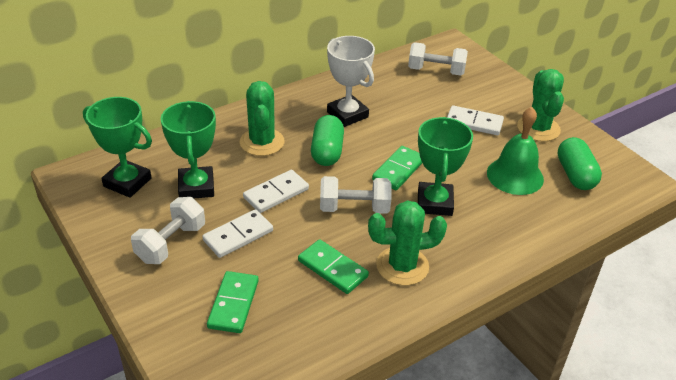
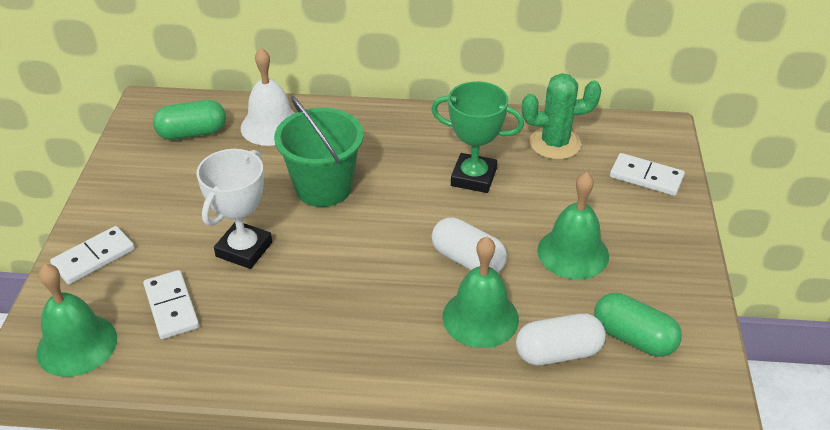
green bell: [487,107,544,195] = 1 -> [36,264,117,377] [443,236,519,348] [537,172,609,279] = 3
green bucket: none = 0 -> [274,96,364,207] = 1
green cactus: [240,81,285,156] [368,201,447,285] [517,69,564,142] = 3 -> [522,73,601,160] = 1
green domino: [207,271,259,333] [298,239,369,294] [372,146,422,190] = 3 -> none = 0
green trophy: [83,97,152,198] [161,101,216,198] [418,117,473,216] = 3 -> [431,81,524,193] = 1
white bell: none = 0 -> [241,48,295,146] = 1
white capsule: none = 0 -> [432,217,507,273] [516,313,606,366] = 2
white dumbbell: [131,197,205,264] [320,176,391,214] [408,42,468,75] = 3 -> none = 0

